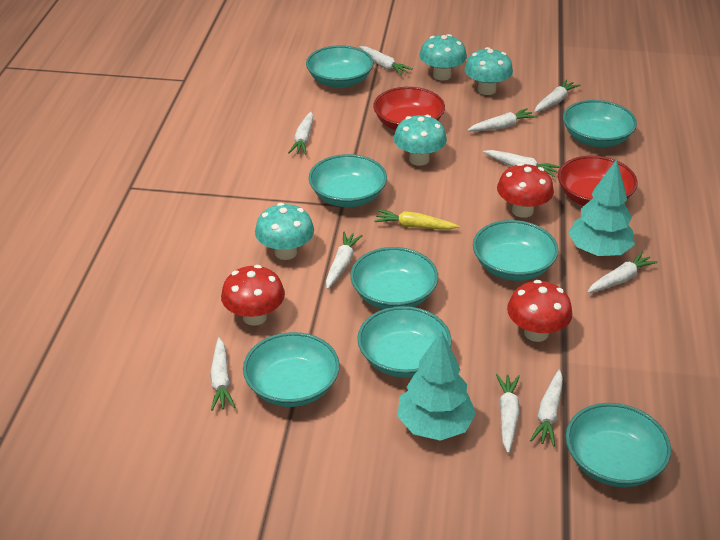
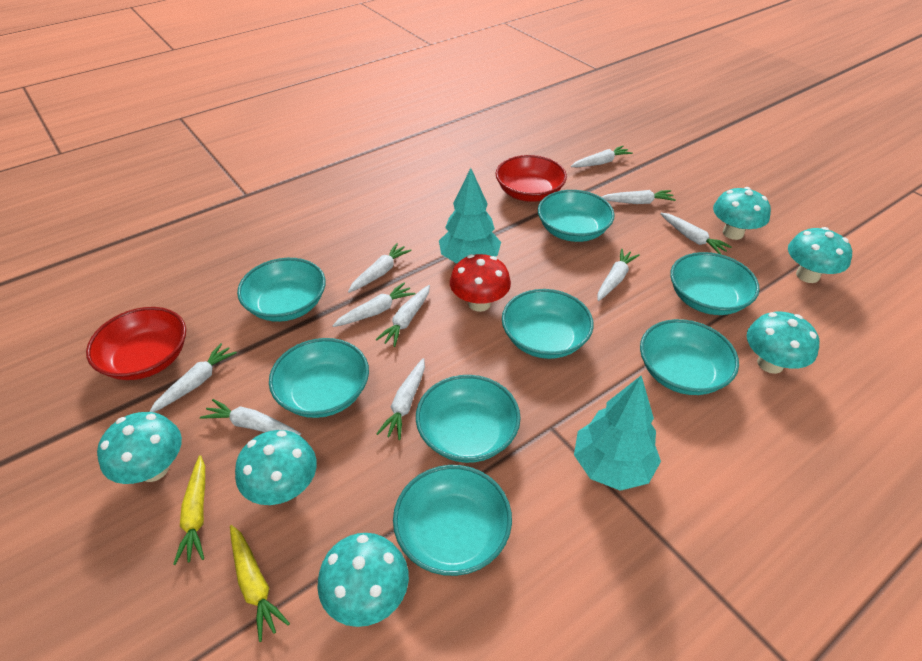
red mushroom: [221,265,285,326] [497,163,554,218] [507,280,572,342] = 3 -> [450,254,511,312] = 1
turquoise mushroom: [255,203,314,260] [394,115,447,166] [419,34,467,81] [464,47,513,95] = 4 -> [97,412,182,484] [235,430,317,505] [317,533,409,627] [713,187,771,240] [747,311,820,374] [788,227,852,283] = 6
yellow carrot: [374,210,459,229] = 1 -> [173,455,205,565] [230,525,290,642] = 2

